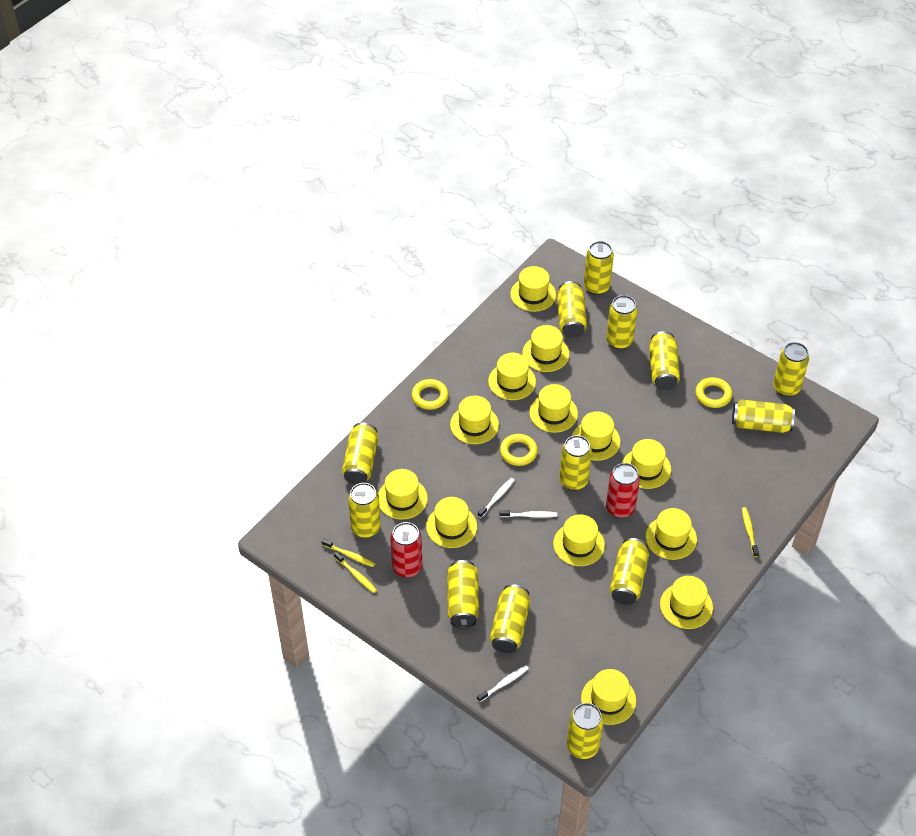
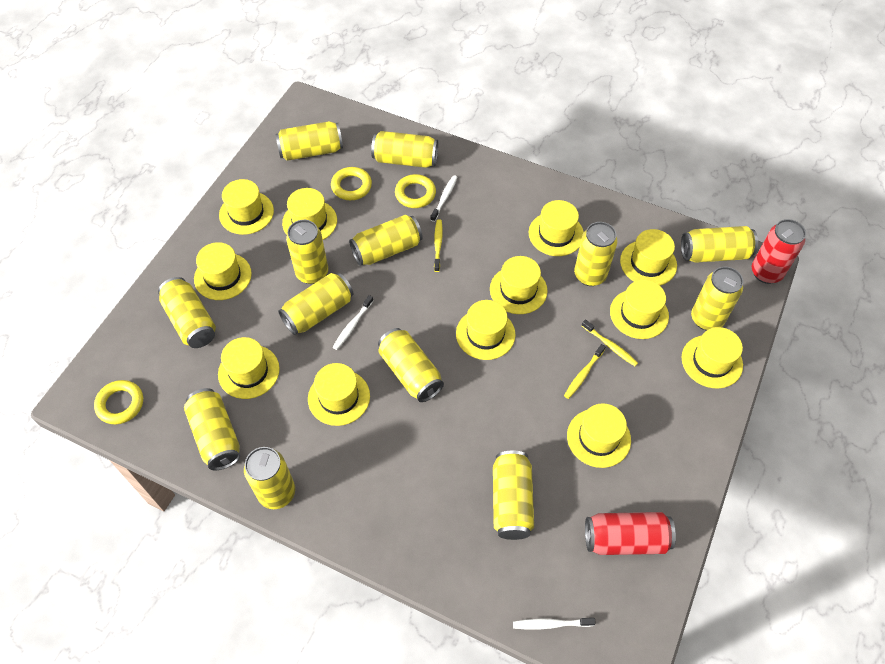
yellow hat: [378,469,428,520] [426,497,477,548] [450,396,499,444] [488,353,536,400] [510,266,556,312] [522,325,569,372] [529,384,578,433] [553,514,605,566] [572,411,621,461] [581,669,636,725] [622,439,671,489] [646,508,697,560] [660,576,713,629] = 13 -> [194,242,252,300] [218,337,280,399] [219,179,274,235] [282,188,337,240] [308,363,370,426] [456,300,516,360] [490,256,548,314] [529,200,584,256] [567,403,631,468] [610,280,669,339] [620,229,677,286] [681,327,743,389] = 12

